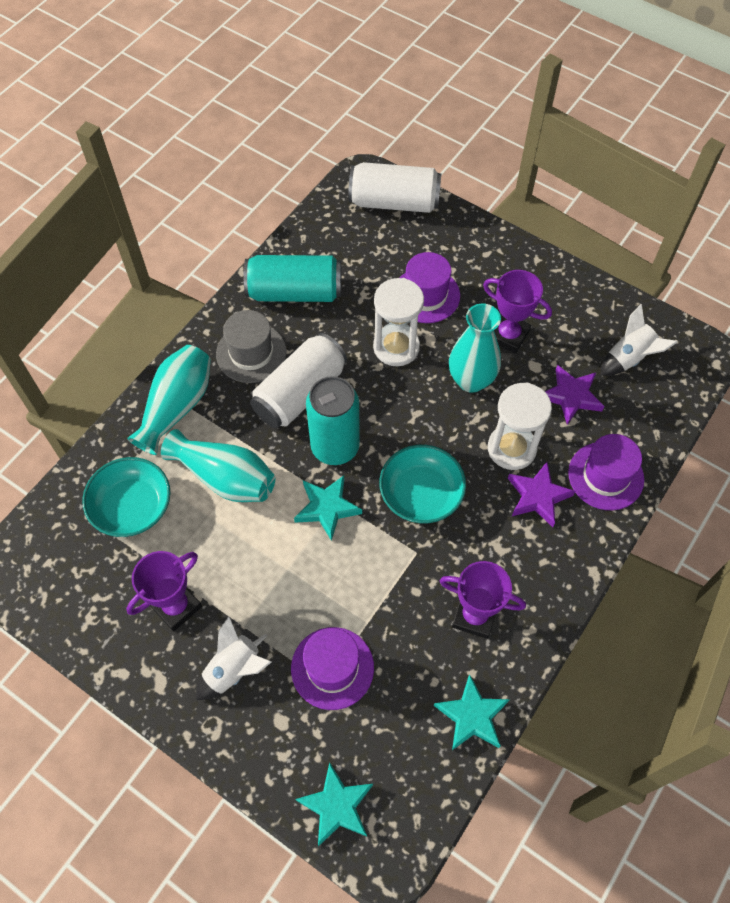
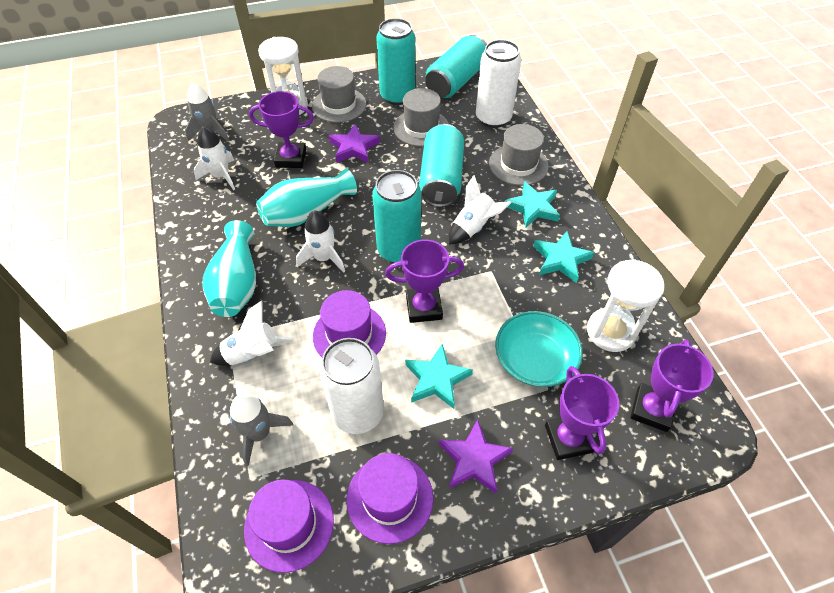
grey hat: [216,310,287,383] = 1 -> [312,66,366,123] [393,88,449,147] [489,124,549,186] = 3
grey rocket: none = 0 -> [185,82,229,141] [230,394,293,466] = 2
purple trophy: [126,551,202,632] [440,561,526,639] [483,270,552,354] = 3 -> [249,91,314,168] [385,240,464,323] [545,366,619,460] [630,339,714,432] = 4
turquoise bowl: [82,457,171,537] [379,445,466,523] = 2 -> [495,311,583,387] = 1
turquoise can: [244,255,341,302] [306,376,360,465] = 2 -> [372,170,421,263] [376,18,415,105] [419,124,464,207] [425,35,487,98] = 4
turquoise vase: [127,345,211,455] [161,429,275,502] [449,303,501,393] = 3 -> [202,220,256,317] [256,169,357,227] = 2
white rocket: [196,616,271,700] [600,304,678,376] = 2 -> [194,126,235,190] [210,300,293,366] [296,211,345,272] [449,175,512,245] = 4

